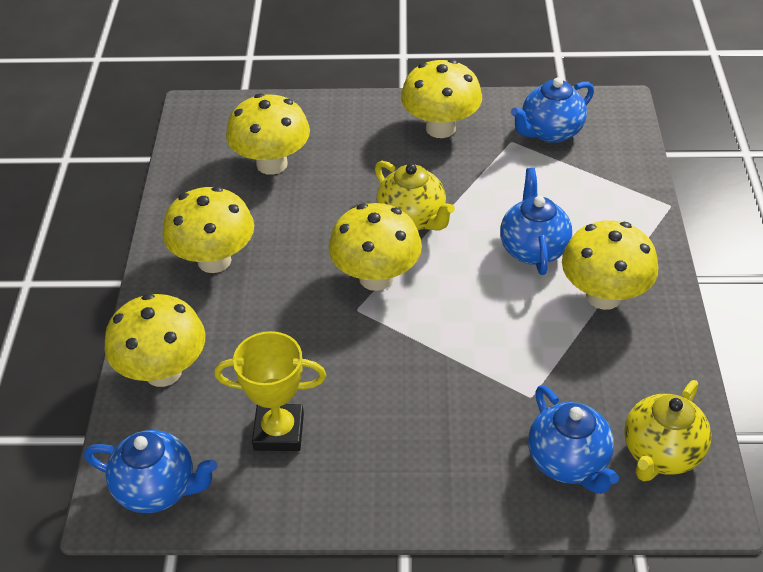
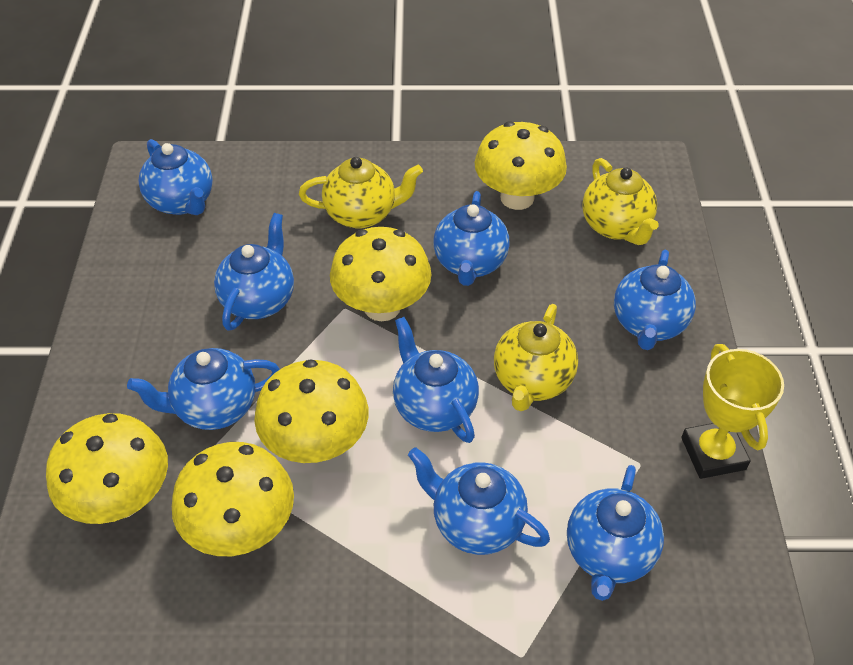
blue teapot: [84,430,218,513] [500,168,572,275] [511,77,594,143] [528,385,619,494] = 4 -> [127,348,280,430] [138,139,213,215] [214,213,294,331] [393,317,479,443] [408,447,550,555] [433,191,510,286] [567,465,664,601] [614,250,696,350] = 8
yellow mushroom: [104,293,205,387] [162,186,254,273] [226,93,310,175] [328,203,422,291] [401,59,482,138] [562,220,658,310] = 6 -> [46,413,168,524] [172,442,294,556] [254,359,368,463] [330,227,432,321] [475,121,567,210] = 5
yellow teapot: [375,161,455,231] [624,380,711,481] = 2 -> [299,157,423,229] [494,304,578,411] [582,158,659,245] = 3

